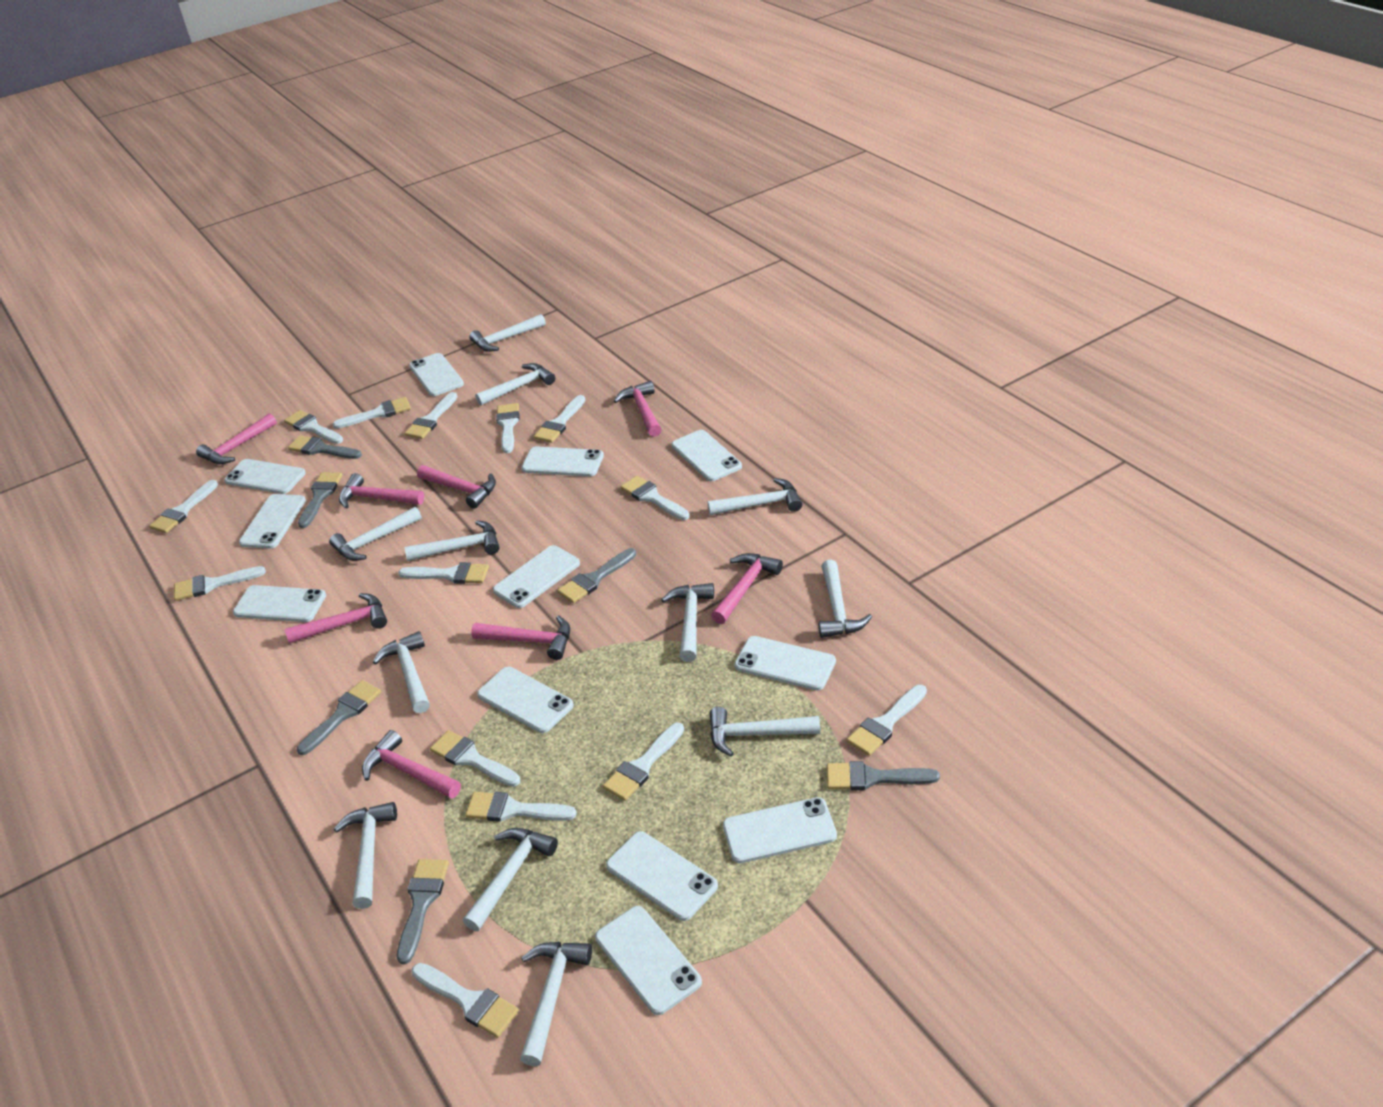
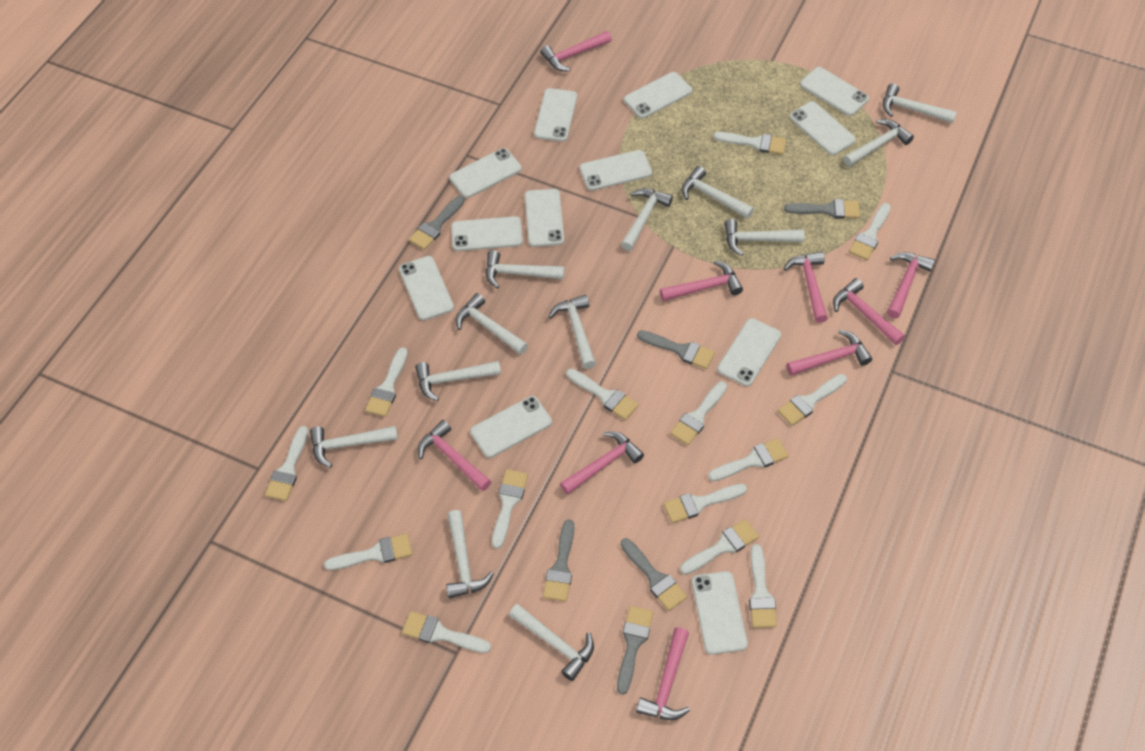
pink hammer: [196,413,277,464] [285,593,387,644] [339,473,424,509] [362,730,461,799] [417,465,496,509] [471,616,570,660] [614,381,662,437] [711,553,783,624] = 8 -> [418,420,492,491] [540,31,612,71] [560,431,644,495] [636,627,690,720] [660,261,743,301] [783,252,828,323] [786,330,872,376] [833,278,905,345] [887,252,935,318] = 9

